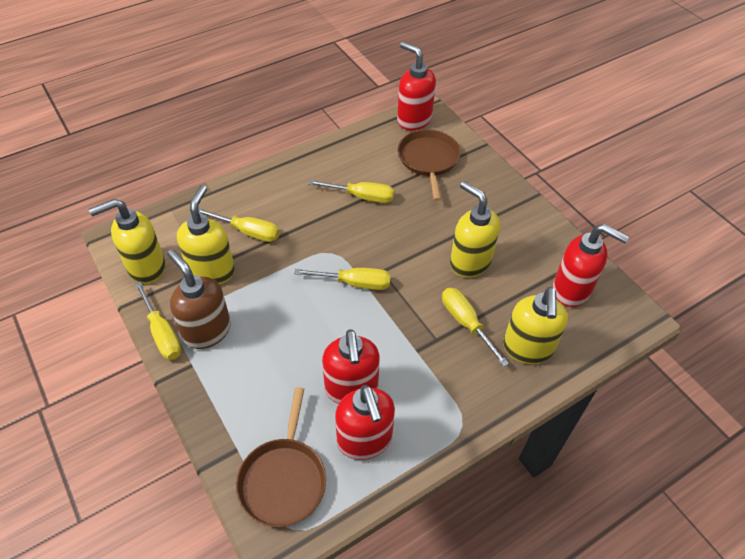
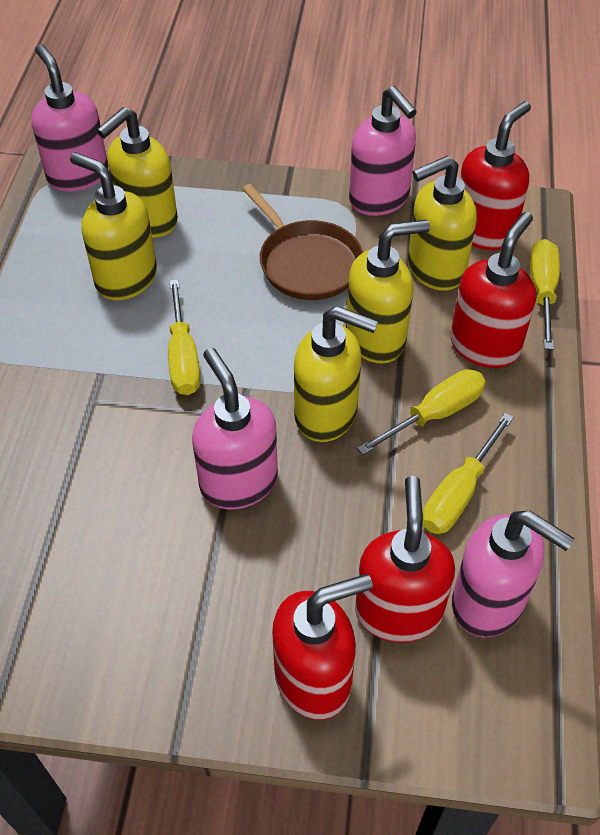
brown pan: [236,387,326,527] [398,129,460,201] = 2 -> [242,184,363,300] = 1
brown soap dispenser: [167,249,231,349] = 1 -> none = 0
pink soap dispenser: none = 0 -> [31,44,108,192] [192,348,278,509] [349,86,417,216] [452,511,574,638] = 4
yellow screwdriver: [135,282,182,360] [198,208,280,242] [294,268,391,290] [308,180,394,203] [442,288,509,367] = 5 -> [168,279,201,395] [357,369,486,455] [422,413,514,534] [530,239,560,350] = 4
yellow soap dispenser: [89,199,165,284] [177,185,235,284] [450,181,500,278] [503,287,568,364] = 4 -> [70,152,157,300] [96,107,178,238] [294,306,378,442] [346,220,430,363] [408,155,477,291] = 5

